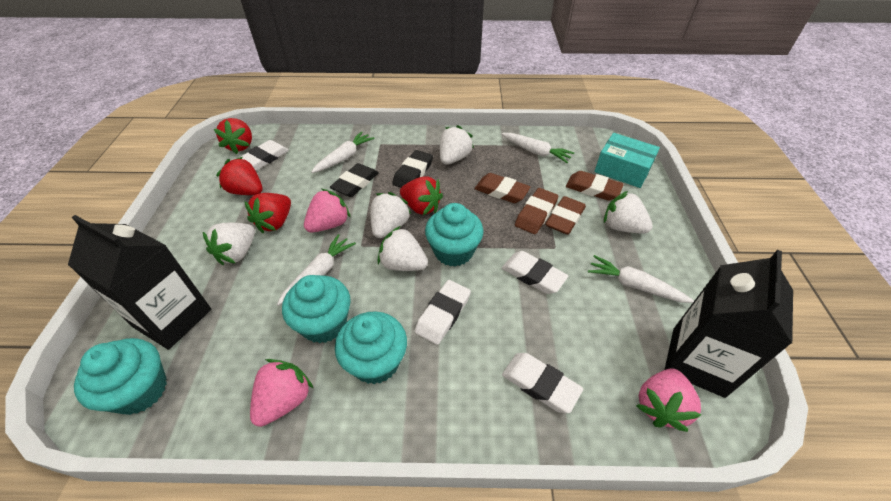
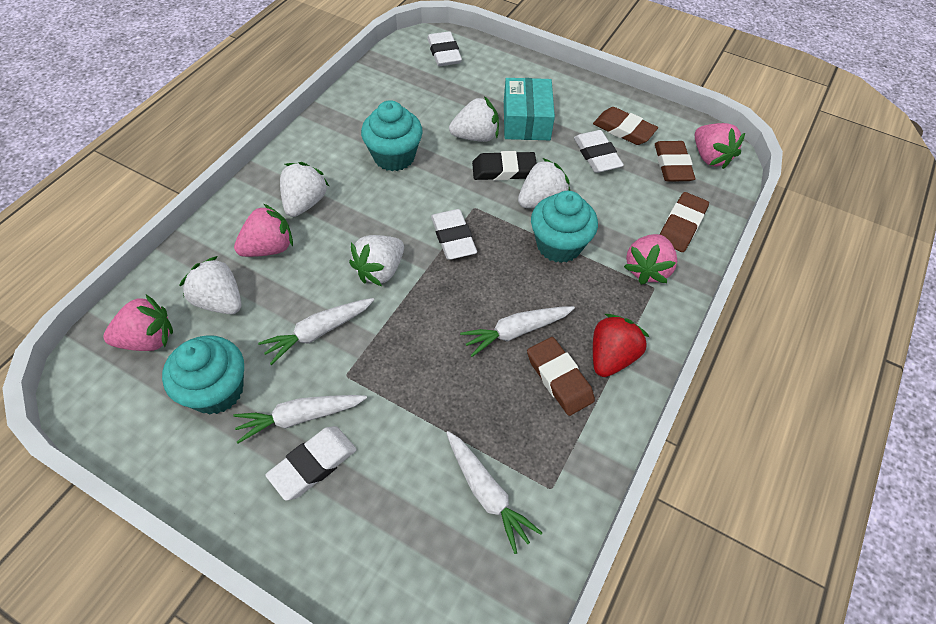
black carton: [68,215,211,350] [665,250,793,398] = 2 -> none = 0
black eraser: [330,163,379,197] [392,150,433,188] = 2 -> [472,151,537,181] = 1
pink strawberry: [250,359,314,427] [304,189,351,232] [636,368,702,432] = 3 -> [103,295,173,351] [234,204,293,257] [624,234,677,285] [695,123,745,169] = 4
red strawberry: [214,118,252,154] [216,157,263,195] [245,193,291,233] [400,176,443,215] = 4 -> [593,314,649,377] = 1
turquoise cupcake: [74,338,167,415] [282,275,351,343] [335,311,407,384] [425,203,484,267] = 4 -> [162,335,244,414] [361,100,423,171] [531,191,598,263] = 3

